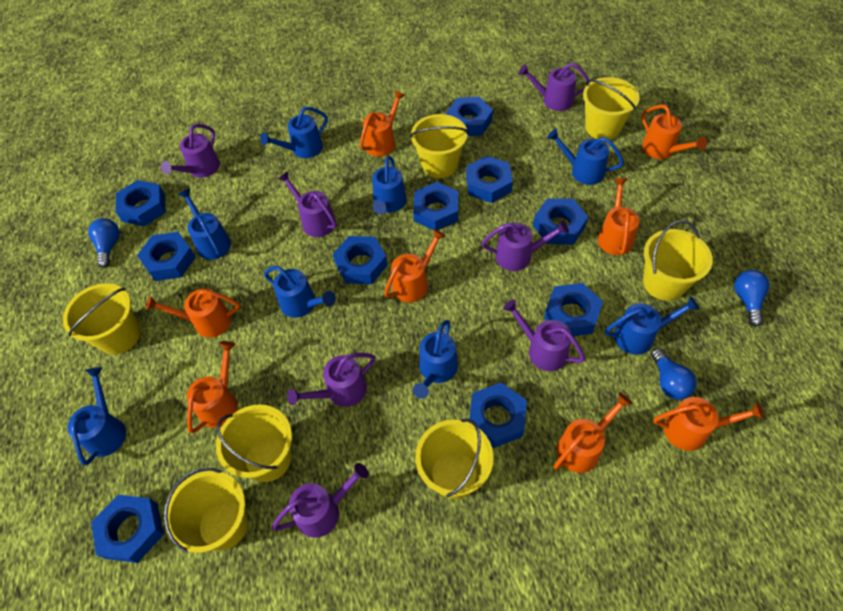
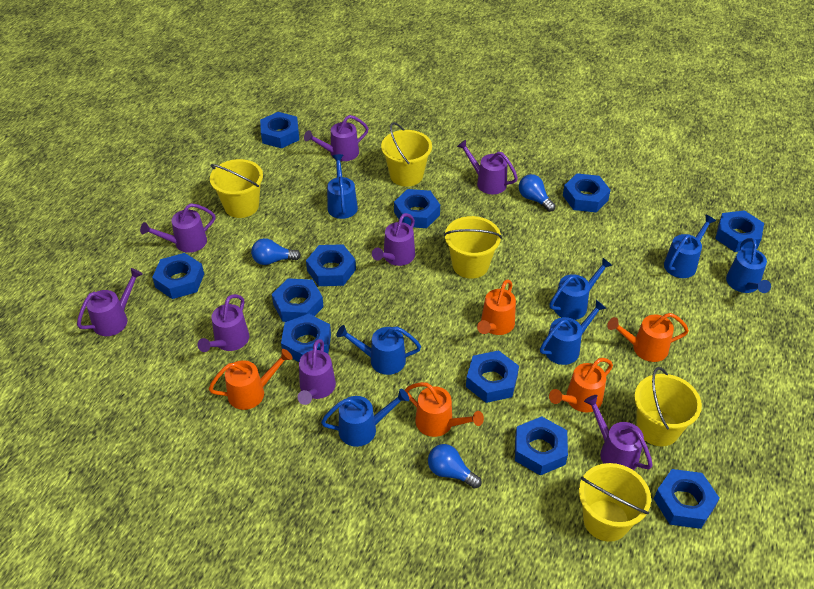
blue nut: [91,495,164,563] [115,180,166,226] [137,232,196,281] [333,236,388,284] [413,182,458,230] [446,97,493,136] [466,156,513,203] [469,383,527,448] [533,198,588,245] [544,283,603,336] = 10 -> [152,253,204,299] [260,112,299,148] [272,278,324,322] [281,314,331,362] [306,244,356,286] [394,189,440,228] [466,350,519,403] [515,416,568,475] [563,173,611,212] [654,469,719,529] [715,210,764,252] = 11
blue watering can: [67,367,126,465] [178,189,231,260] [260,107,328,158] [264,266,336,318] [372,156,406,214] [413,320,458,399] [547,129,624,185] [605,296,699,354] = 8 -> [321,389,409,447] [327,154,358,219] [336,325,421,375] [540,300,606,365] [549,257,613,320] [664,214,716,278] [726,238,771,293] = 7
orange watering can: [146,289,240,338] [187,341,238,433] [360,90,405,157] [384,229,446,303] [554,392,633,473] [598,178,639,255] [641,105,707,159] [653,397,765,451] = 8 -> [209,349,293,410] [405,382,484,437] [477,280,516,335] [549,358,613,413] [607,313,689,362] = 5
purple watering can: [161,124,220,178] [272,463,369,538] [278,171,337,237] [287,353,376,407] [482,220,569,271] [503,299,585,371] [518,63,590,111] = 7 -> [77,268,143,336] [140,203,216,253] [197,294,249,352] [297,339,336,405] [304,115,369,161] [372,213,415,266] [457,140,518,194] [584,395,653,470] = 8
yellow bucket: [63,283,140,354] [164,468,248,553] [216,404,292,482] [410,114,469,178] [415,418,494,499] [583,77,640,140] [643,220,713,301] = 7 -> [210,159,263,218] [381,122,432,187] [444,216,502,279] [579,463,651,542] [634,367,702,446] = 5

